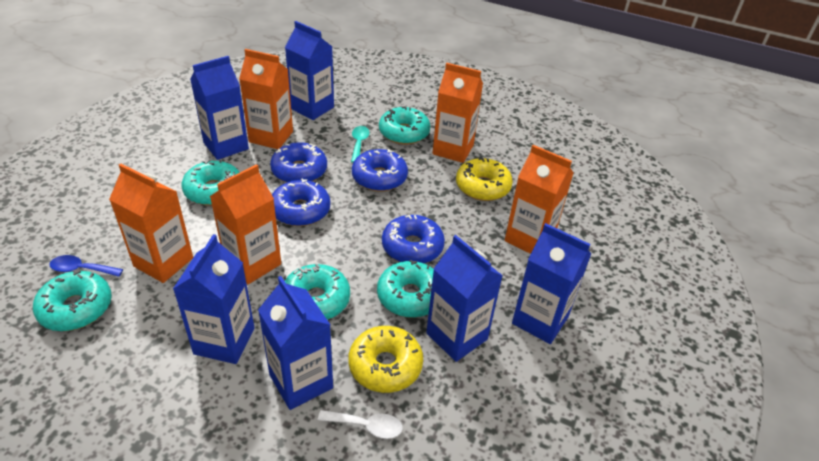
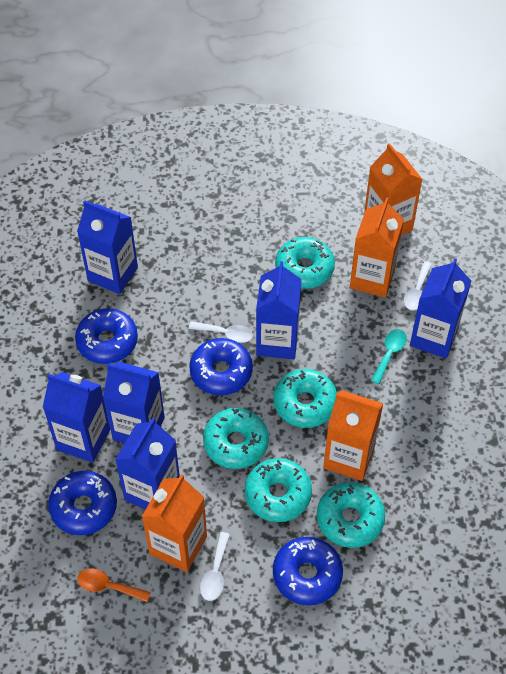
blue spoon: [49,255,123,277] = 1 -> none = 0
orange carton: [109,163,193,283] [210,164,281,284] [239,49,293,149] [432,63,483,163] [505,145,573,254] = 5 -> [142,474,207,572] [323,390,383,481] [350,197,404,298] [364,143,423,235] = 4
orange spoon: none = 0 -> [77,568,151,602] = 1
white spoon: [318,410,403,439] = 1 -> [188,321,253,343] [200,532,230,601] [404,261,432,310] = 3
yellow donut: [348,326,423,393] [456,158,513,201] = 2 -> none = 0

